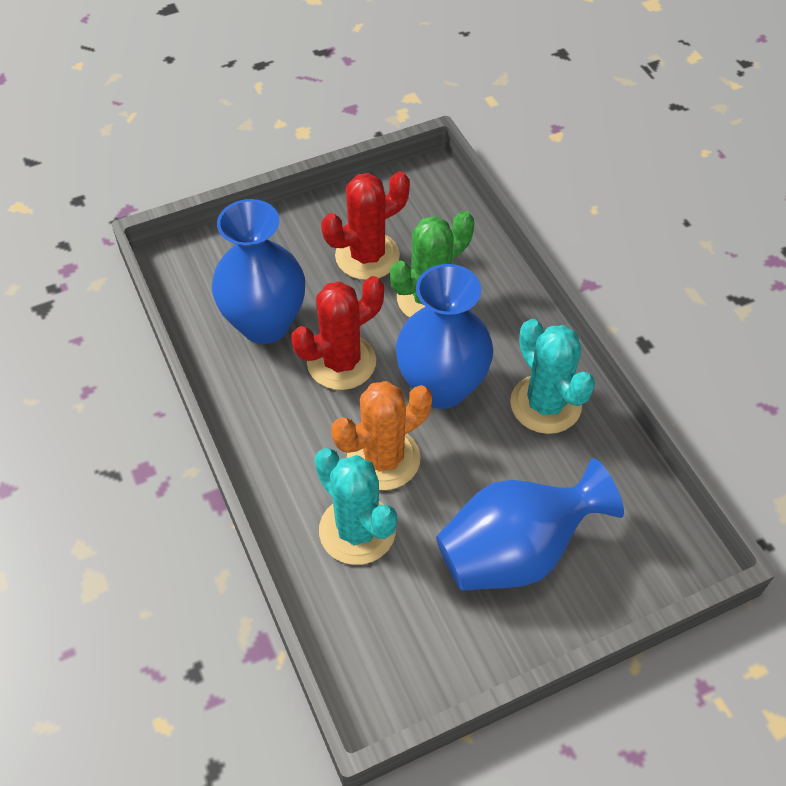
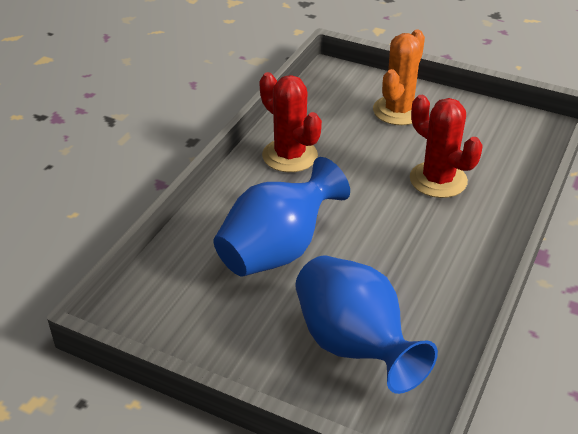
blue vase: [212,199,305,344] [396,264,493,409] [436,458,624,591] = 3 -> [214,157,350,276] [295,256,438,394] = 2
green cactus: [390,211,474,318] = 1 -> none = 0
turquoise cactus: [314,448,397,565] [510,319,595,434] = 2 -> none = 0

